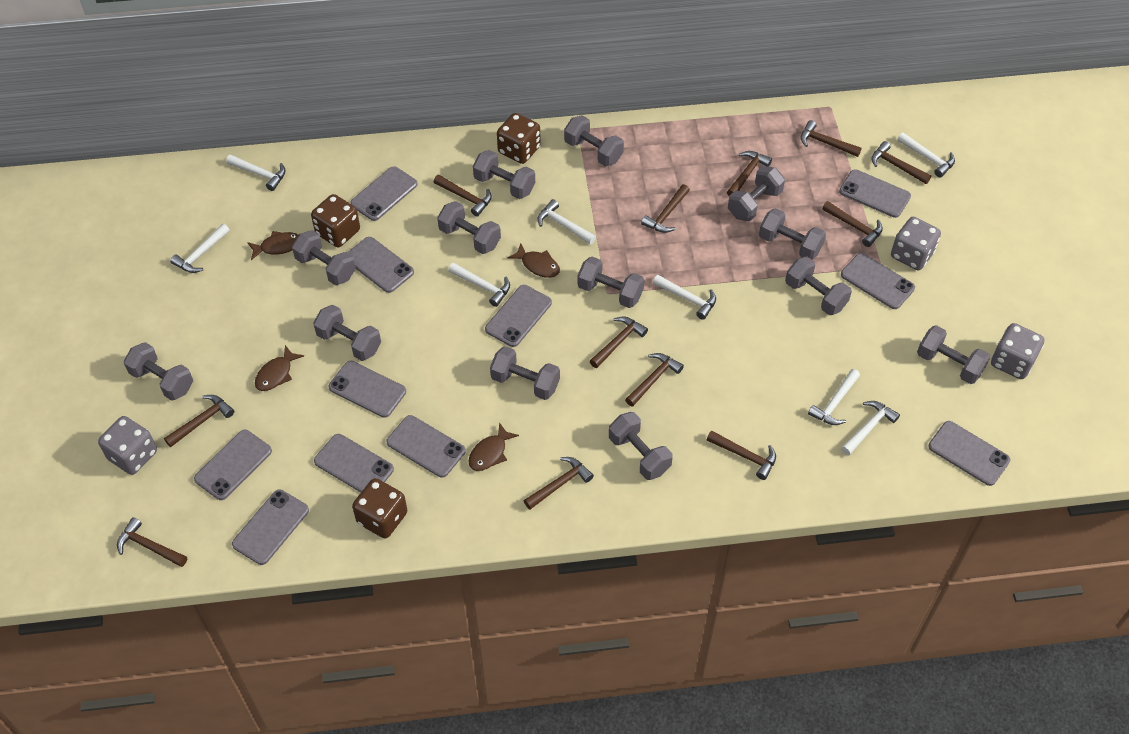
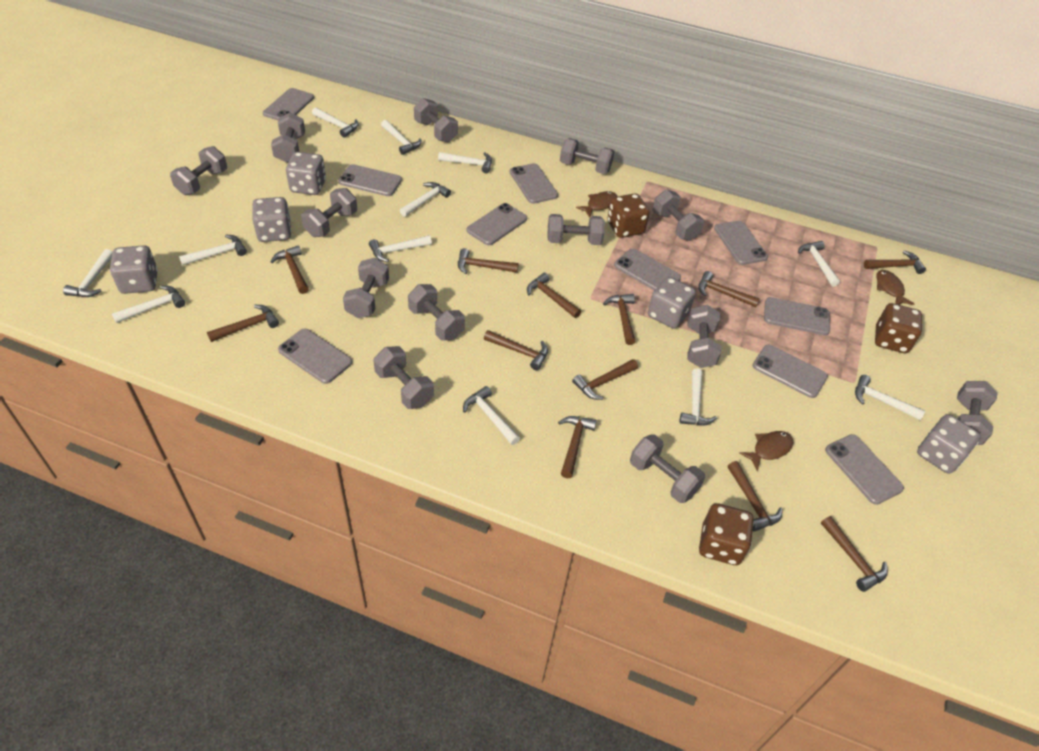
brown fish: [247,231,298,260] [255,345,304,391] [468,422,519,471] [507,244,560,278] = 4 -> [576,191,617,217] [739,431,794,471] [876,270,914,305] = 3
grey dice: [98,416,157,475] [891,217,941,270] [991,323,1044,379] = 3 -> [110,245,158,294] [252,197,291,242] [286,152,326,195] [648,277,696,329] [917,414,981,474] = 5
grey phone: [194,430,272,500] [232,490,309,565] [314,434,394,492] [329,361,406,418] [347,237,414,293] [350,166,417,221] [386,415,466,478] [485,285,552,347] [839,169,911,218] [841,253,915,309] [928,421,1010,486] = 11 -> [263,88,314,120] [278,328,352,384] [338,164,402,196] [466,203,527,245] [510,163,558,204] [614,248,681,291] [714,220,768,265] [752,345,828,398] [764,297,830,335] [825,434,904,505] = 10
white hammer: [170,224,230,273] [226,155,286,191] [448,263,510,307] [537,199,596,244] [653,275,716,320] [808,369,860,425] [841,401,900,455] [897,132,955,177] = 8 -> [63,249,112,297] [112,286,185,323] [179,235,247,266] [312,107,359,138] [369,235,432,262] [381,120,421,155] [400,182,451,217] [438,152,492,173] [463,386,520,445] [680,368,717,426] [798,241,840,286] [855,375,925,420] = 12

